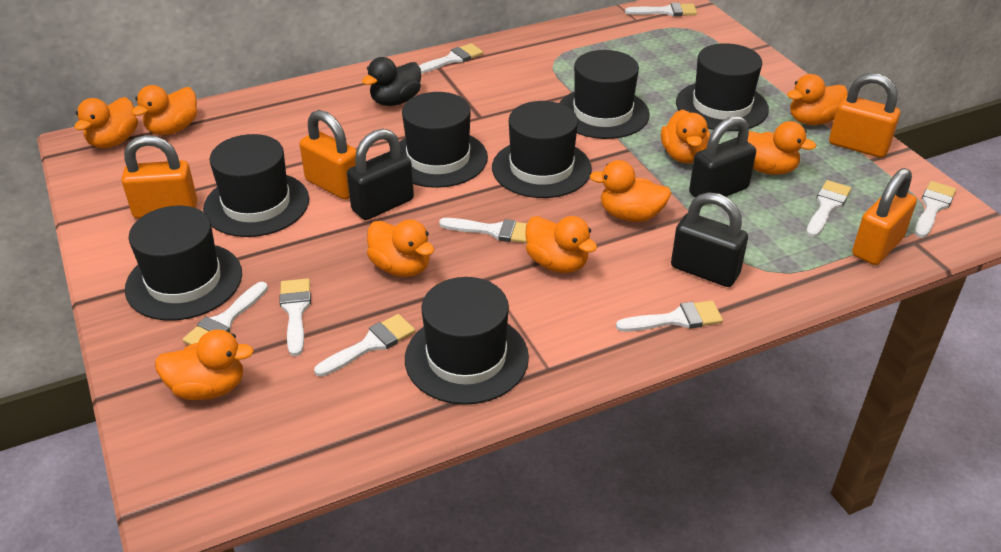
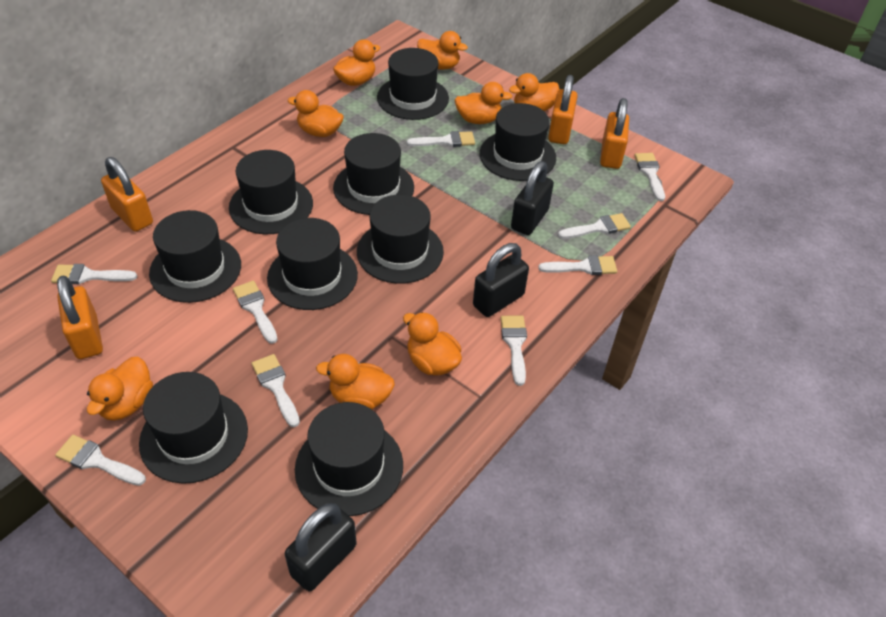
black duck: [362,57,421,106] = 1 -> none = 0
black hat: [125,206,242,321] [203,134,309,237] [399,92,488,188] [405,277,529,405] [492,101,592,198] [560,50,650,139] [676,43,769,131] = 7 -> [139,372,248,484] [149,210,241,303] [229,150,313,234] [267,218,358,310] [295,402,403,516] [333,133,414,215] [357,195,444,284] [377,48,449,120] [480,103,556,181] = 9
orange duck: [74,97,138,148] [132,85,197,135] [155,330,254,400] [367,220,434,277] [525,216,597,273] [590,160,671,222] [661,109,710,164] [747,121,816,175] [787,74,848,125] = 9 -> [87,357,153,421] [288,90,344,137] [316,354,395,409] [333,39,380,86] [403,312,462,375] [417,31,468,70] [455,82,512,124] [509,73,560,111] = 8

